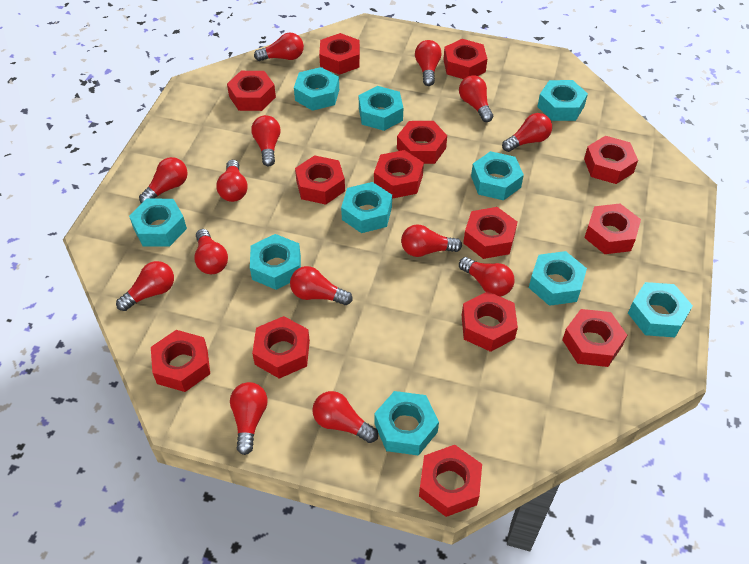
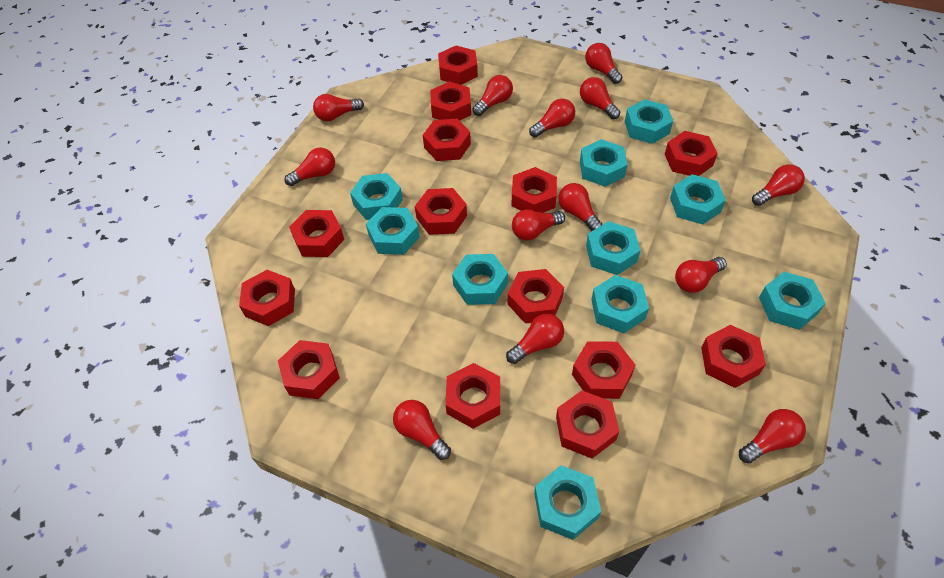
red light bulb: [116,261,174,311] [139,157,188,204] [194,229,228,274] [216,160,248,202] [230,382,267,455] [251,115,281,166] [254,33,304,61] [290,266,353,305] [312,391,378,443] [401,224,462,257] [415,40,442,86] [459,75,493,122] [459,257,515,296] [502,113,552,152] = 14 -> [285,147,335,186] [313,94,364,121] [393,400,451,460] [473,75,513,116] [506,314,564,364] [512,209,565,240] [529,99,575,137] [558,183,602,231] [580,77,620,119] [585,43,622,84] [675,257,727,293] [739,409,806,464] [752,164,805,206] = 13

